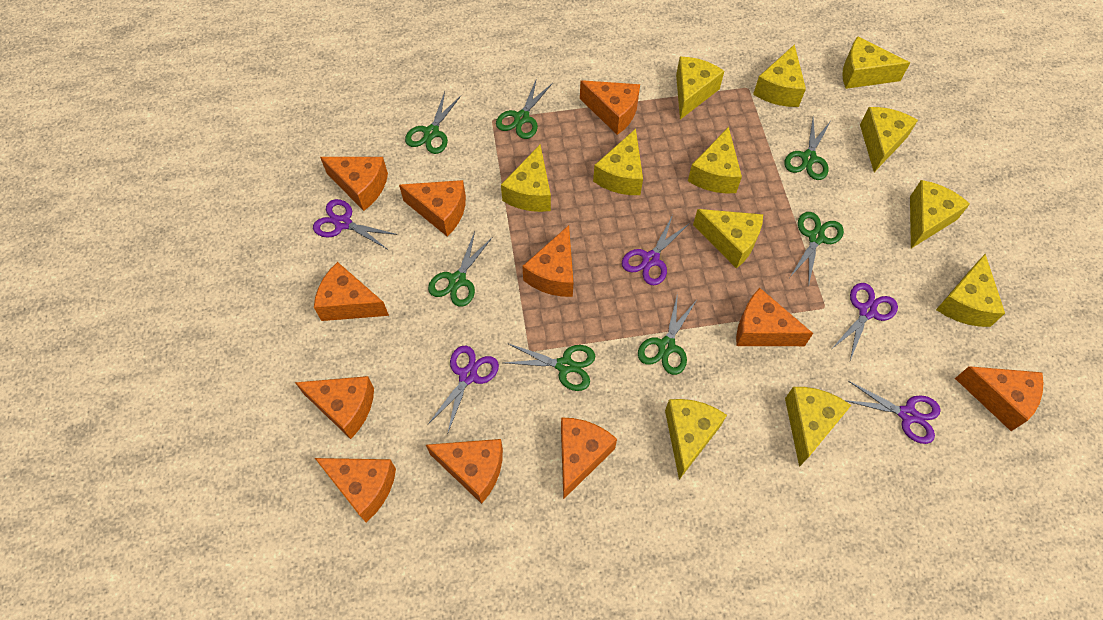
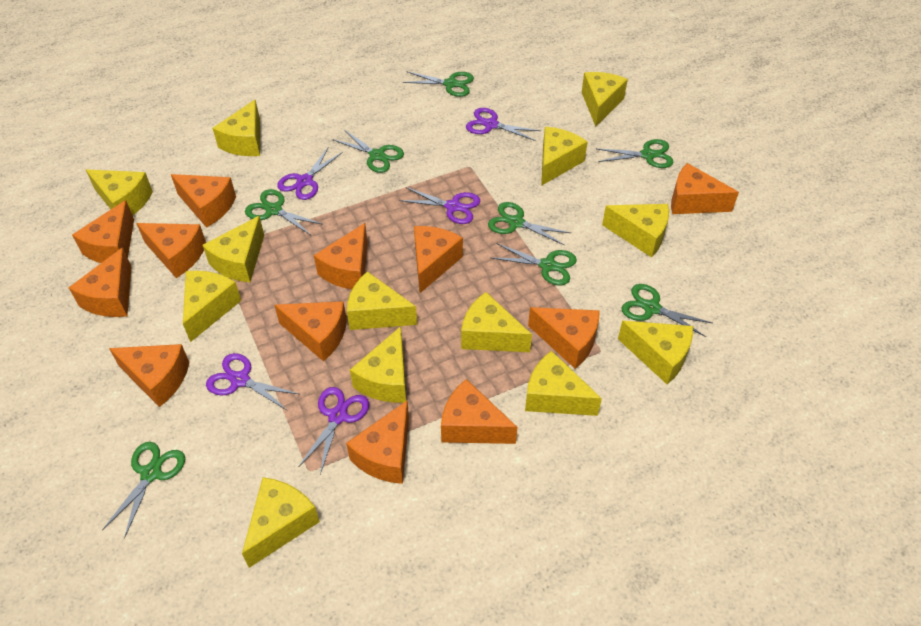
green scissors: [405,92,461,154] [428,231,493,307] [496,78,553,139] [504,343,595,391] [638,293,697,375] [784,118,831,180] [790,212,844,283] = 7 -> [102,442,185,538] [245,189,323,235] [332,130,404,173] [403,71,474,97] [488,202,571,245] [492,243,577,285] [597,139,674,168] [621,284,712,337] = 8
orange cheese: [295,376,374,439] [314,262,389,321] [315,458,396,522] [320,157,388,211] [399,180,466,236] [426,439,503,504] [522,225,573,297] [561,417,617,500] [580,80,640,135] [736,288,813,346] [955,366,1043,431] = 11 -> [68,248,131,317] [72,200,134,263] [109,344,189,407] [136,223,206,278] [171,174,236,228] [274,301,347,362] [314,223,368,289] [346,401,409,484] [414,226,463,293] [441,379,517,444] [528,307,600,369] [671,163,739,214] = 12
yellow cheese: [501,145,551,212] [593,129,643,195] [665,399,727,480] [676,57,724,120] [688,127,742,193] [693,209,763,269] [753,44,806,107] [785,387,851,467] [842,36,910,89] [860,107,918,172] [910,180,970,248] [936,254,1005,327] = 12 -> [86,169,153,215] [183,271,241,342] [203,216,264,282] [212,100,260,156] [242,477,320,568] [347,271,417,330] [350,326,406,403] [461,292,532,352] [525,351,602,416] [541,127,588,186] [582,72,628,127] [602,204,669,257] [618,321,693,384] = 13

